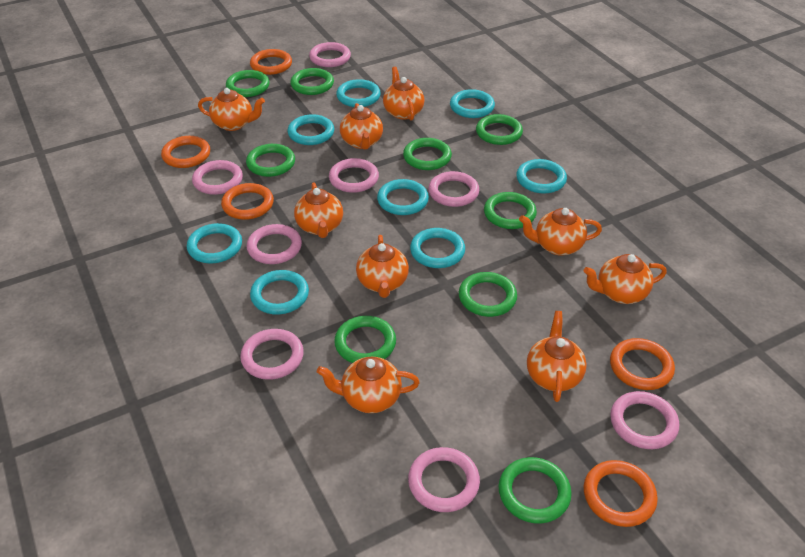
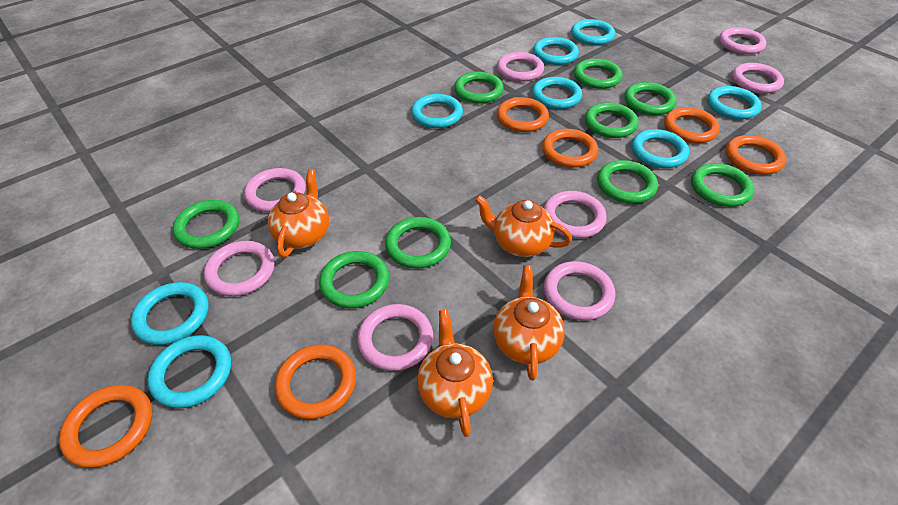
orange ring: [161,136,210,168] [221,183,274,220] [250,49,292,75] [584,460,658,527] [610,338,675,390] = 5 -> [59,385,152,468] [274,344,356,419] [497,97,549,132] [542,129,598,168] [664,107,720,143] [726,135,786,175] = 6
orange teapot: [198,88,265,131] [294,183,343,238] [317,357,420,413] [340,103,383,150] [356,235,409,298] [383,67,424,121] [519,208,602,256] [527,311,587,402] [584,254,667,304] = 9 -> [268,169,329,258] [417,310,493,437] [475,195,572,257] [493,265,565,381] = 4

